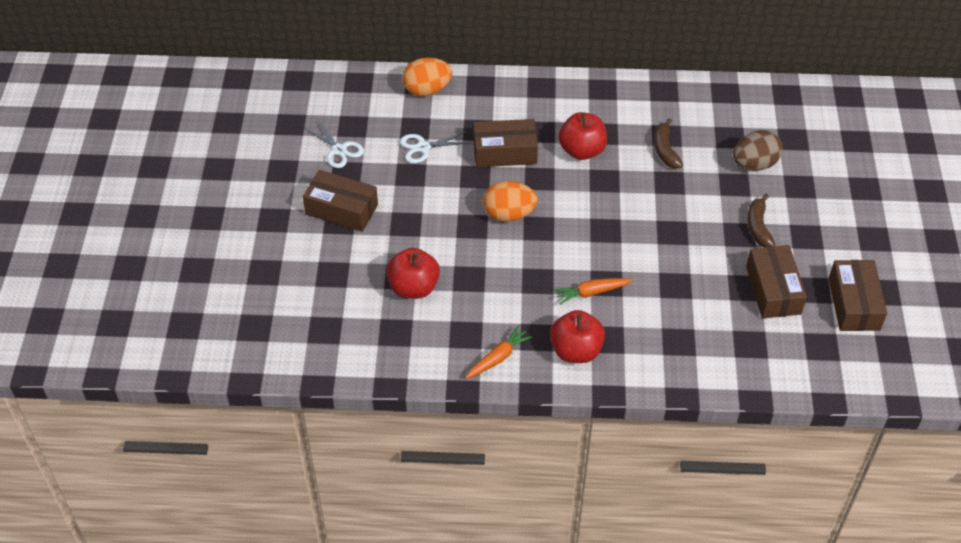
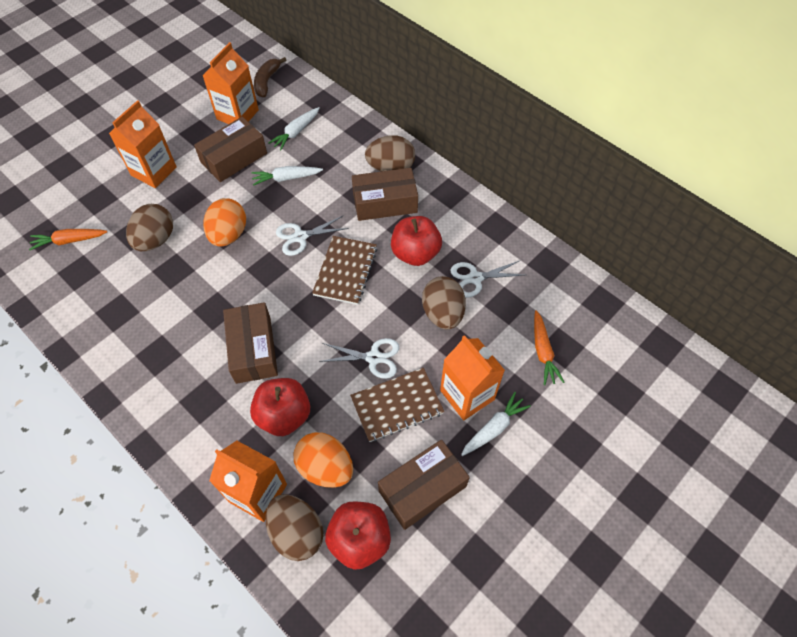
brown banana: [654,118,683,169] [747,194,775,247] = 2 -> [254,57,287,97] = 1
brown egg: [733,130,783,171] = 1 -> [126,204,173,251] [266,494,324,561] [365,135,415,172] [422,276,466,330] = 4
brown notebook: none = 0 -> [312,236,377,305] [350,368,444,442] = 2
orange carton: none = 0 -> [109,100,177,188] [202,42,259,124] [209,440,287,522] [440,335,505,420] = 4
white carrot: none = 0 -> [251,166,323,186] [268,107,320,151] [461,392,531,456] = 3
white scissors: [304,120,364,168] [400,131,469,163] = 2 -> [276,216,349,256] [319,338,399,379] [450,261,524,298] = 3

